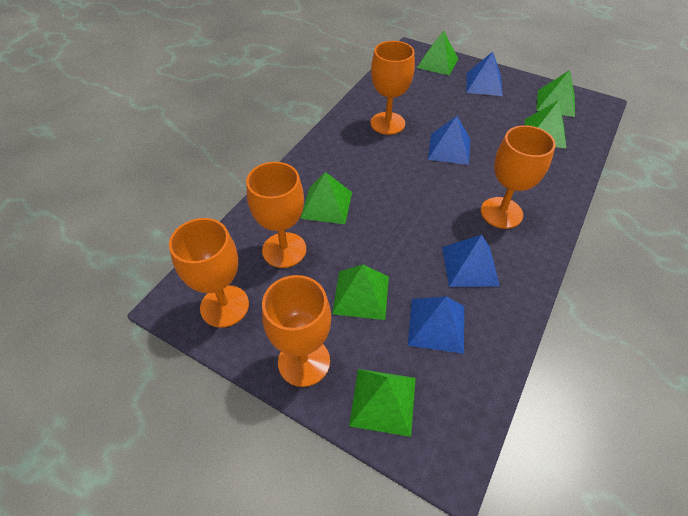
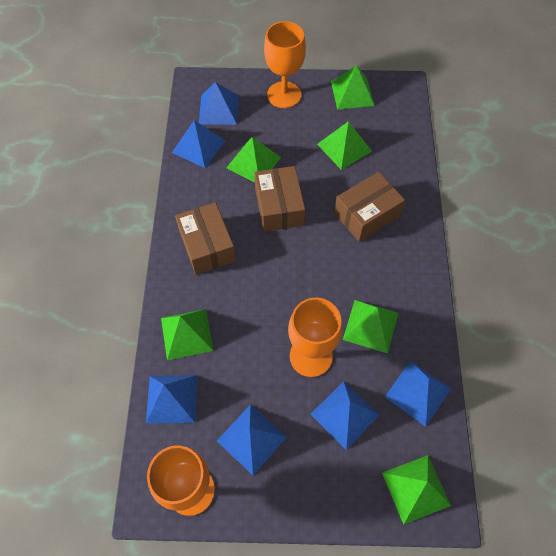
blue pyramid: [408,296,464,354] [428,116,470,165] [442,235,500,287] [466,52,503,96] = 4 -> [146,375,197,424] [172,120,226,168] [199,82,239,125] [217,404,287,475] [310,381,379,450] [385,361,451,427] = 6
brown box: none = 0 -> [175,202,236,275] [254,166,305,232] [334,172,405,242] = 3
orange goblet: [169,218,249,328] [246,162,306,268] [262,275,331,387] [370,41,415,135] [481,125,555,229] = 5 -> [147,446,215,516] [264,21,306,108] [288,298,342,377] = 3

